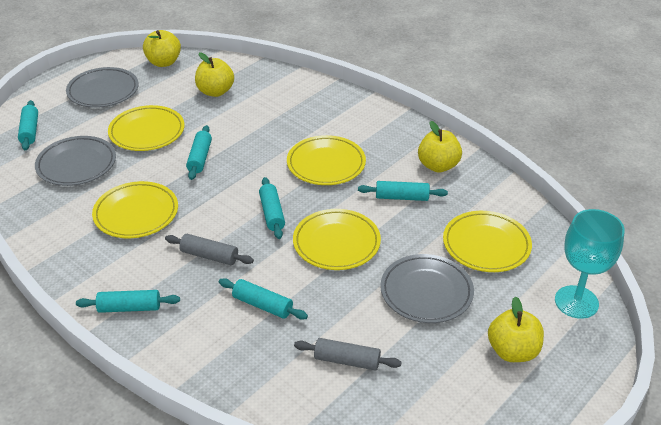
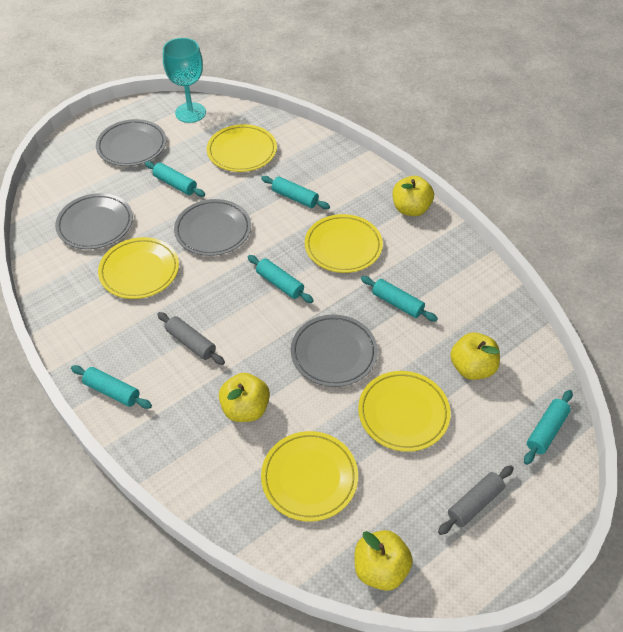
grey plate: [35,136,116,186] [66,67,139,108] [380,254,474,323] = 3 -> [55,193,133,249] [96,119,166,166] [174,199,251,256] [291,314,378,387] = 4

